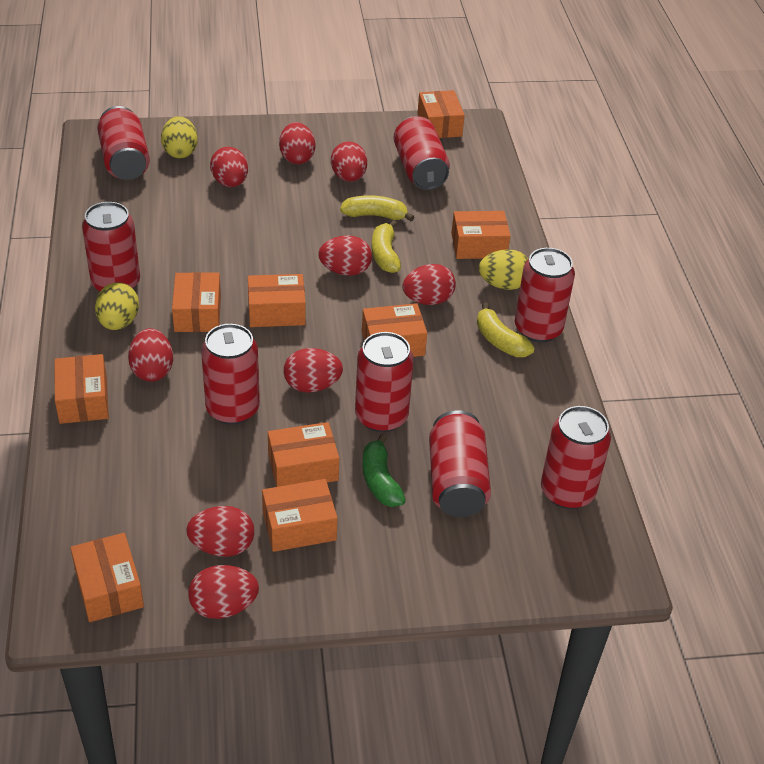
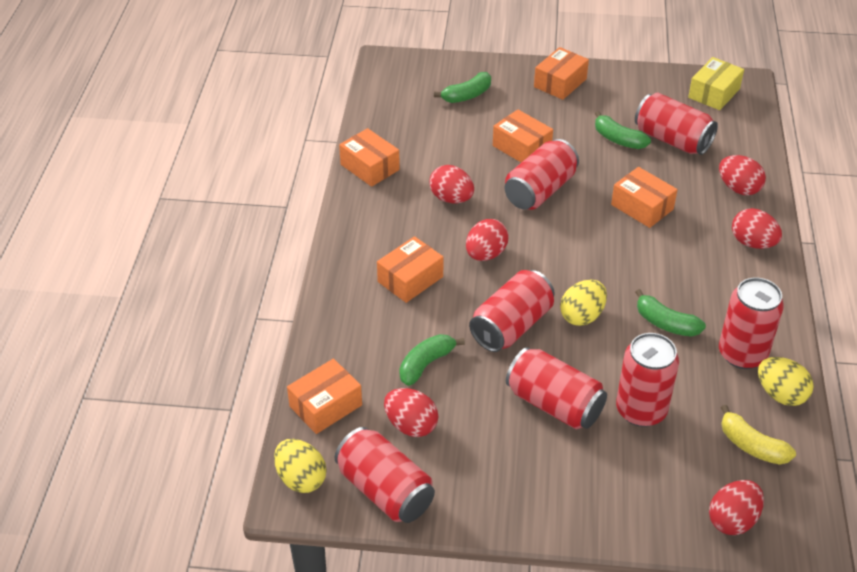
green banana: [362,434,406,507] = 1 -> [399,334,465,386] [434,72,491,103] [595,111,651,149] [635,289,706,337] = 4
orange box: [54,354,109,424] [70,533,144,622] [172,272,221,332] [248,274,306,327] [262,479,338,552] [268,422,339,487] [362,303,427,357] [417,90,465,138] [451,211,510,259] = 9 -> [287,359,362,434] [339,128,400,187] [377,236,444,303] [493,110,553,162] [534,47,589,100] [611,167,678,228] = 6
red can: [82,202,140,291] [97,106,150,180] [201,324,260,425] [355,332,414,432] [393,116,450,190] [429,410,491,517] [515,248,575,342] [541,406,611,509] = 8 -> [335,427,435,523] [469,270,555,352] [505,139,579,210] [506,347,607,430] [616,333,679,427] [635,92,718,155] [719,277,784,369] = 7
red egg: [128,328,173,382] [186,506,255,557] [188,565,259,619] [210,147,248,187] [279,122,315,164] [284,348,343,393] [318,235,372,276] [331,142,367,182] [402,264,456,305] = 9 -> [384,388,438,437] [429,165,474,203] [466,219,509,261] [709,480,764,535] [719,155,766,195] [732,208,782,249] = 6
yellow banana: [340,195,414,221] [371,220,401,273] [477,303,535,357] = 3 -> [721,405,796,465] = 1
yellow box: none = 0 -> [688,57,744,110] = 1

